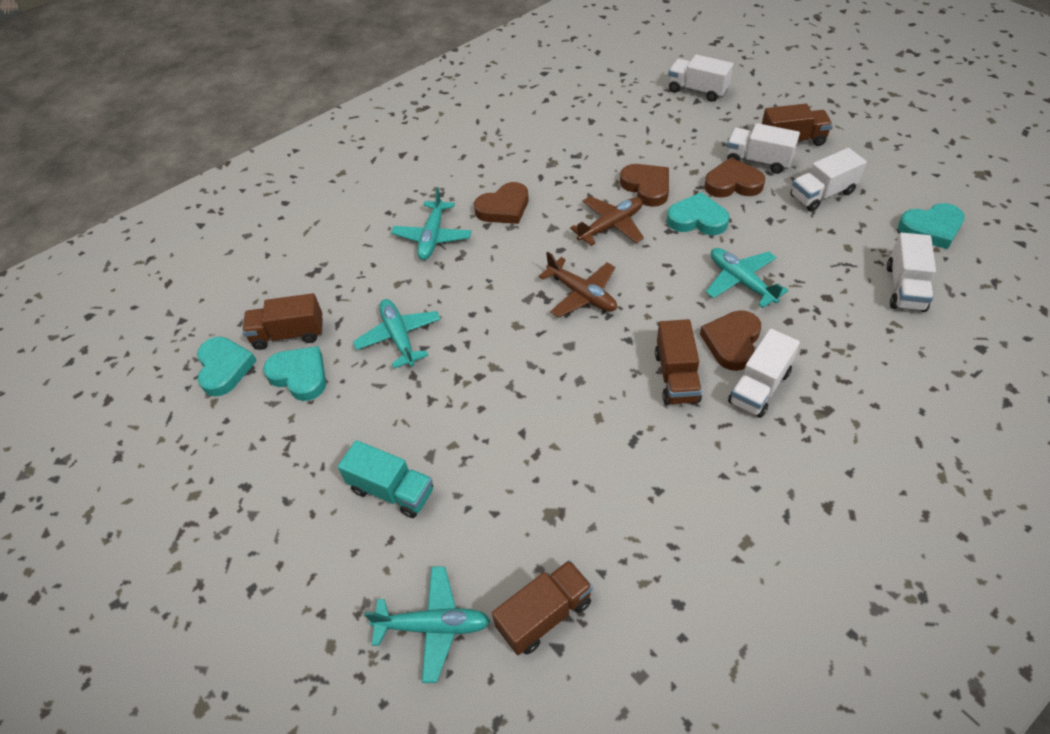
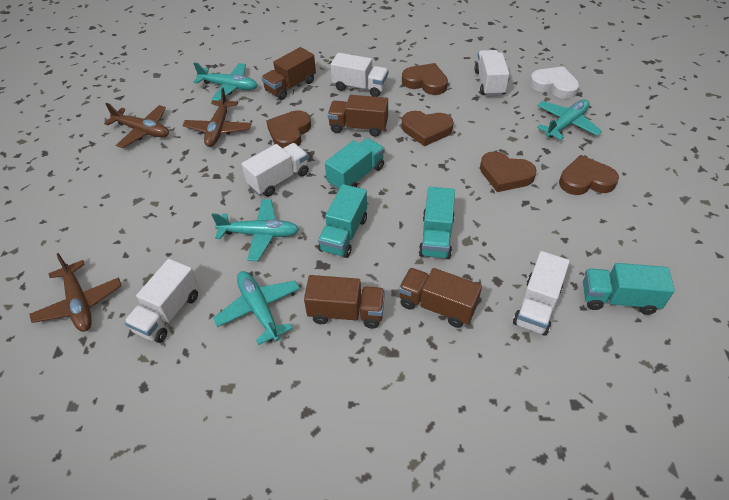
brown heart: [474,182,529,224] [620,164,669,207] [700,310,761,371] [704,158,765,198] = 4 -> [266,110,311,148] [402,63,448,95] [402,111,453,147] [480,151,536,192] [559,155,619,195] = 5
brown plane: [539,252,617,318] [570,196,644,246] = 2 -> [29,253,122,332] [104,103,169,148] [182,88,252,147] = 3
turquoise heart: [197,337,257,397] [263,346,326,401] [667,192,729,235] [898,203,965,249] = 4 -> none = 0
turquoise truck: [338,440,433,518] = 1 -> [318,184,367,258] [325,138,385,191] [419,187,455,259] [583,263,675,315] = 4
white heart: none = 0 -> [529,66,580,99] = 1

